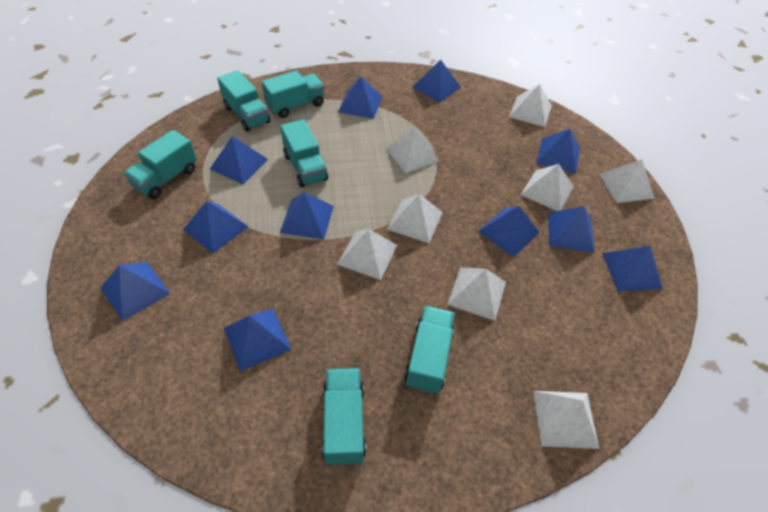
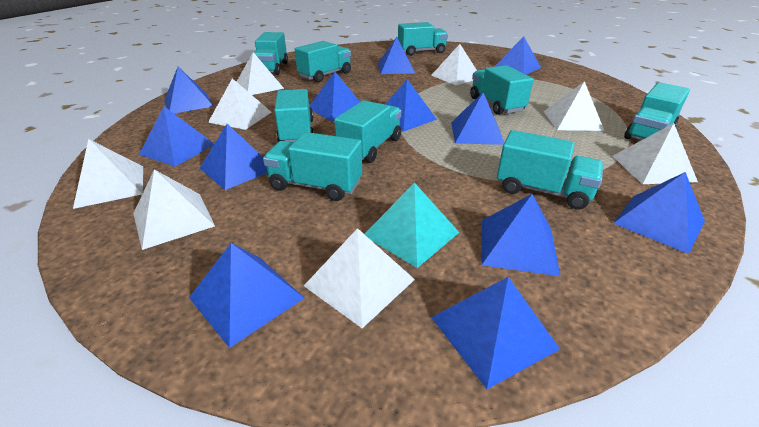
blue pyramid: [101,262,170,322] [183,201,248,254] [210,136,268,184] [224,309,291,371] [280,192,334,239] [338,76,382,119] [413,60,461,103] [478,206,540,257] [536,129,580,173] [548,206,595,253] [602,246,663,291] = 11 -> [139,107,215,167] [164,67,214,114] [189,243,304,348] [200,124,268,190] [309,72,360,121] [378,37,415,74] [385,79,437,132] [431,277,560,389] [451,92,504,145] [481,194,560,276] [495,36,541,74] [613,172,705,254] = 12
turquoise pyramid: none = 0 -> [365,182,459,268] = 1
turquoise truck: [124,130,197,199] [217,70,270,131] [262,71,325,118] [280,119,328,187] [322,368,366,465] [404,306,455,394] = 6 -> [254,32,288,75] [263,132,362,201] [274,89,314,142] [295,41,351,82] [334,100,401,163] [398,22,448,56] [470,65,534,115] [497,130,603,210] [624,82,690,140] = 9

